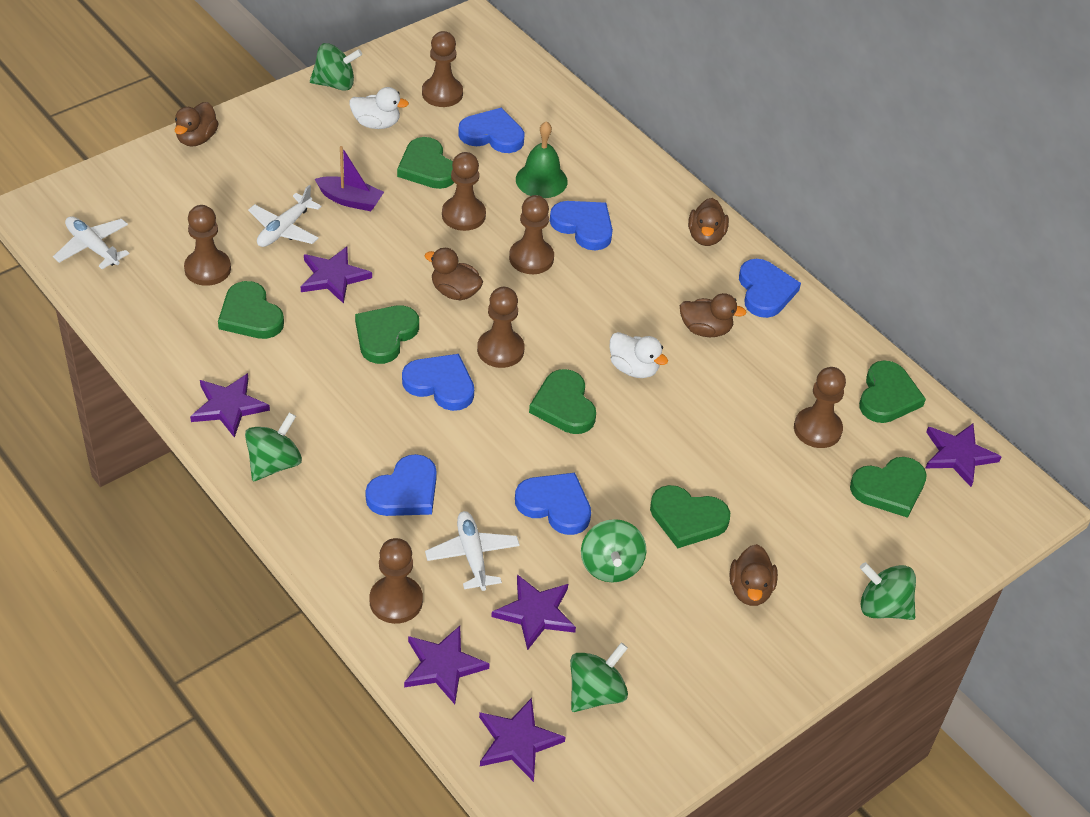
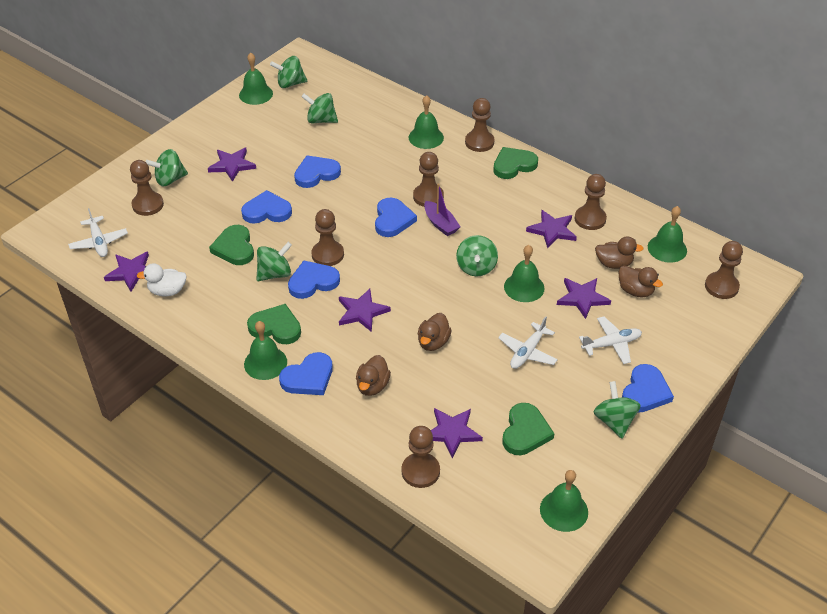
brown duck: [175,102,219,147] [425,248,483,301] [680,293,747,337] [688,198,729,246] [730,544,778,606] = 5 -> [356,355,391,396] [418,313,452,351] [595,236,644,269] [619,265,663,297] = 4
green bell: [516,121,568,198] = 1 -> [239,52,273,105] [244,321,287,380] [409,95,444,149] [504,245,545,302] [540,470,588,532] [648,206,687,263] = 6
green heart: [218,281,284,339] [355,305,419,364] [397,137,454,189] [529,369,596,434] [650,485,730,548] [850,457,927,518] [859,360,926,423] = 7 -> [209,225,254,265] [247,304,301,344] [493,147,538,179] [503,403,555,455] = 4
green spinning top: [245,412,302,481] [310,43,362,91] [570,643,628,712] [581,519,646,583] [860,562,916,620] = 5 -> [146,149,188,186] [256,242,292,281] [270,56,307,88] [301,93,338,123] [456,235,498,276] [593,381,641,439] = 6
white duck: [349,87,409,129] [610,332,668,378] = 2 -> [137,264,187,296] = 1

